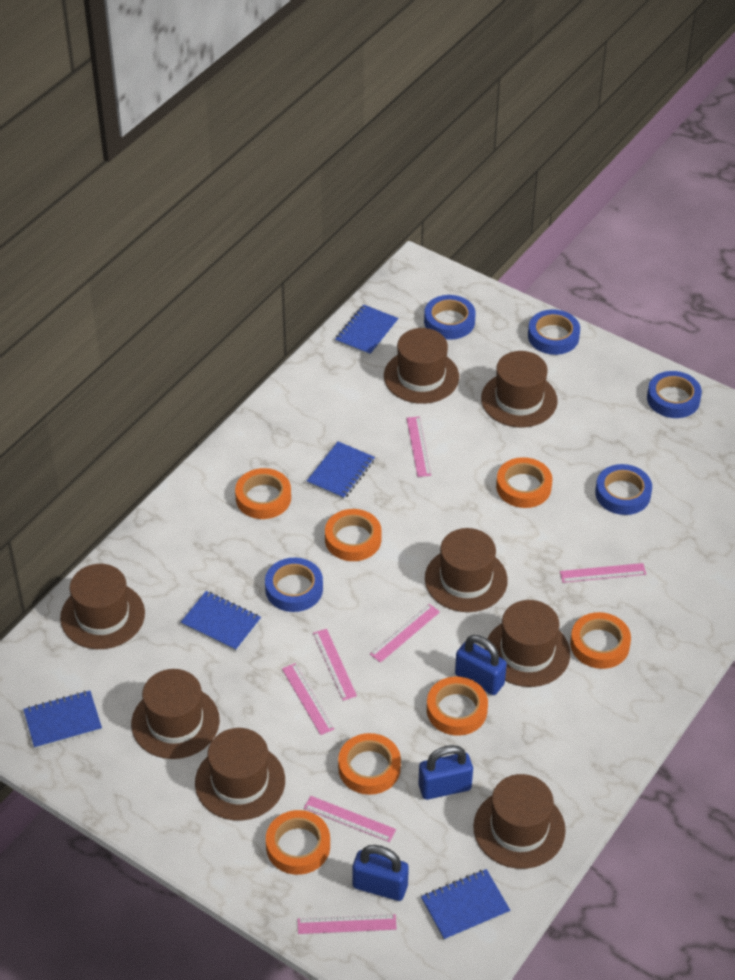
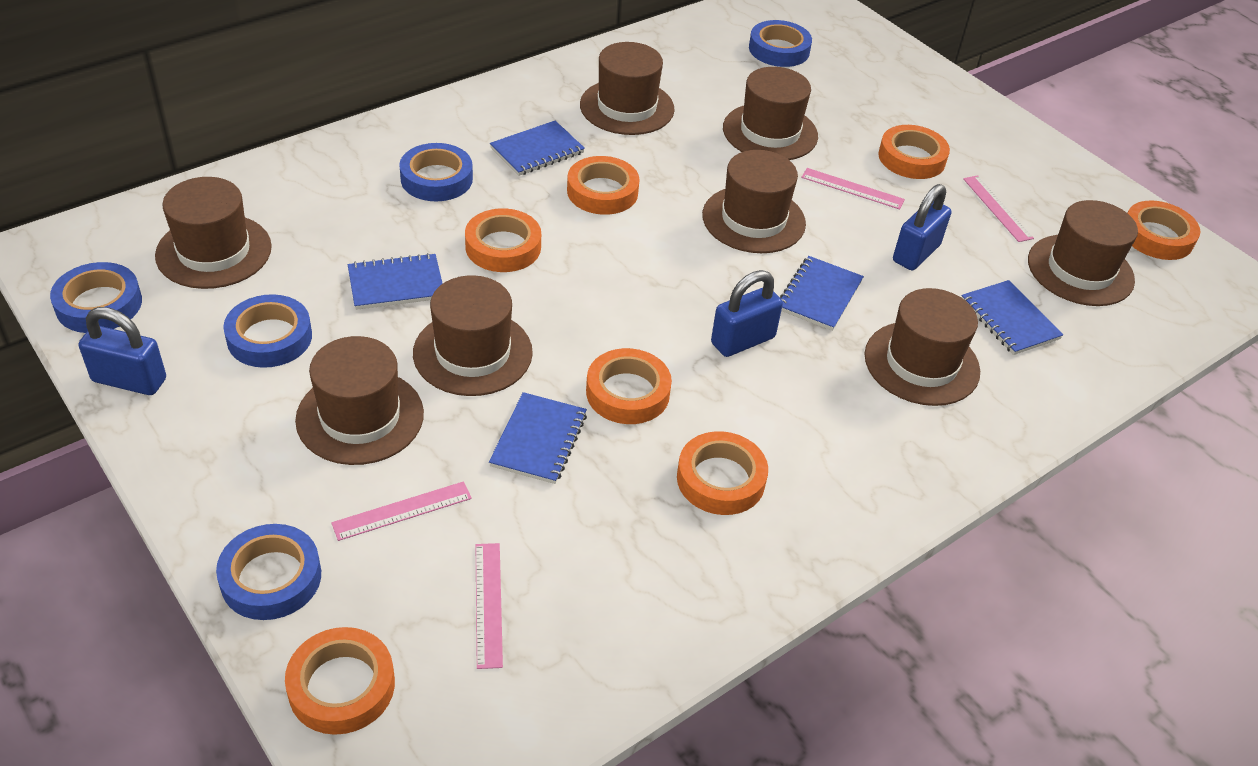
pink ruler: [282,663,334,735] [298,914,397,934] [304,796,396,842] [313,629,357,700] [370,604,440,663] [407,416,431,477] [560,563,646,583] = 7 -> [331,481,472,541] [476,543,503,669] [801,168,905,210] [963,175,1034,242] = 4

